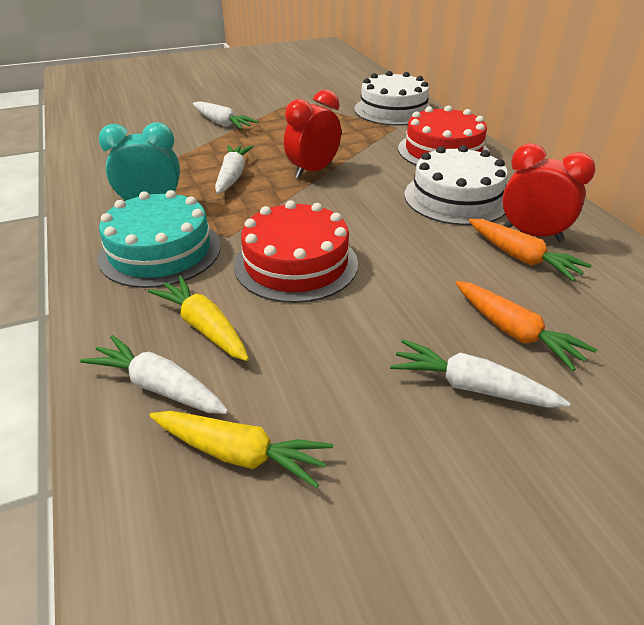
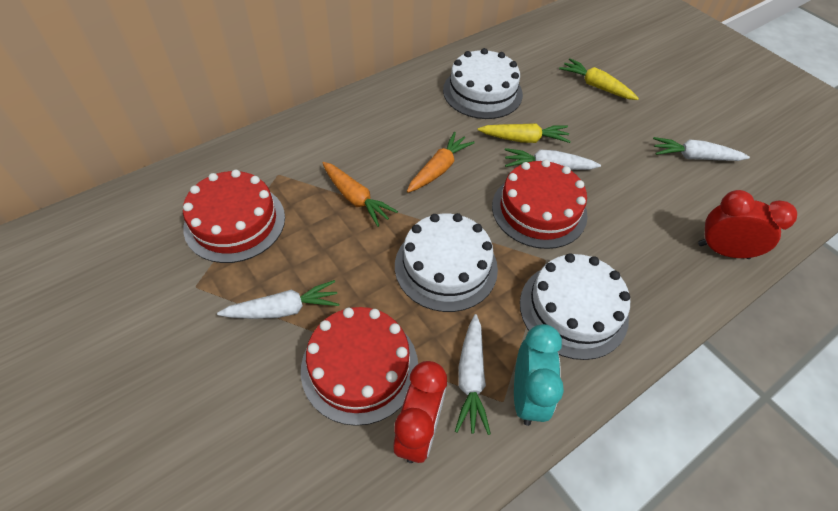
red cake: [234,200,358,303] [398,105,489,165] = 2 -> [183,170,285,263] [301,307,418,426] [492,159,588,249] = 3
turquoise cake: [97,190,221,288] = 1 -> none = 0
white cake: [354,71,431,126] [404,145,508,225] = 2 -> [395,213,498,312] [443,48,523,119] [520,253,630,360] = 3

